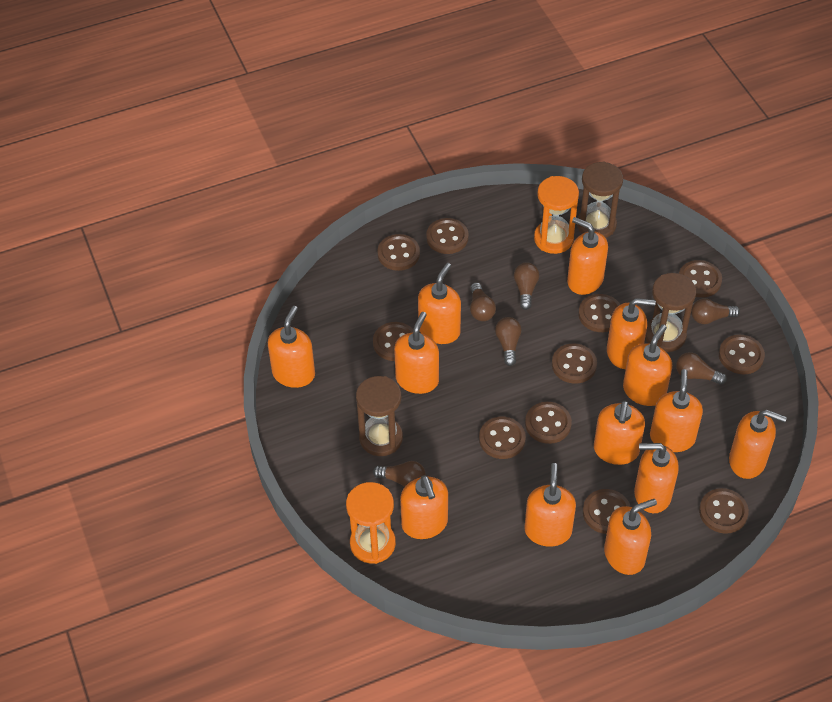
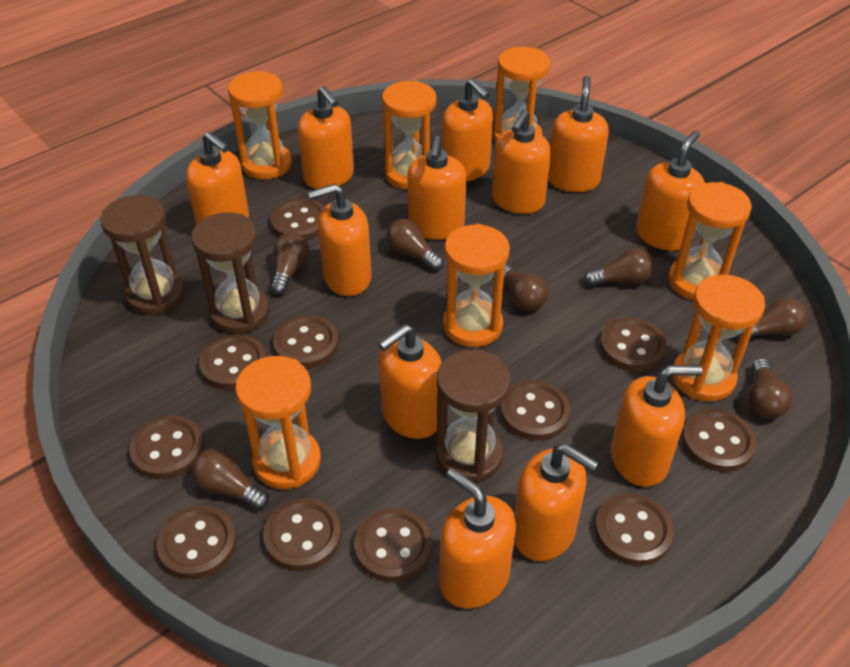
brown light bulb: [373,461,426,487] [470,282,496,321] [495,317,521,366] [514,262,539,310] [676,352,727,385] [691,298,740,324] = 6 -> [192,448,269,510] [271,232,309,295] [386,219,444,271] [504,264,548,311] [584,248,655,286] [735,297,808,339] [749,358,793,418] = 7
orange hourglass: [346,482,396,564] [534,176,579,254] = 2 -> [228,71,292,179] [235,356,321,489] [382,80,436,190] [443,224,510,347] [493,47,550,142] [668,182,752,300] [672,274,765,401] = 7
orange soap dispenser: [268,306,315,388] [394,312,439,394] [400,475,448,539] [418,263,461,344] [524,463,576,547] [567,217,608,295] [594,400,645,465] [604,499,657,575] [607,298,656,369] [623,324,672,406] [634,443,679,513] [650,369,703,452] [729,410,787,479] = 13 -> [186,132,249,225] [297,86,354,189] [308,184,371,296] [378,324,442,439] [407,136,466,240] [439,468,516,609] [442,79,493,181] [492,110,551,214] [514,443,599,561] [548,76,609,192] [611,365,703,487] [636,131,705,251] = 12

